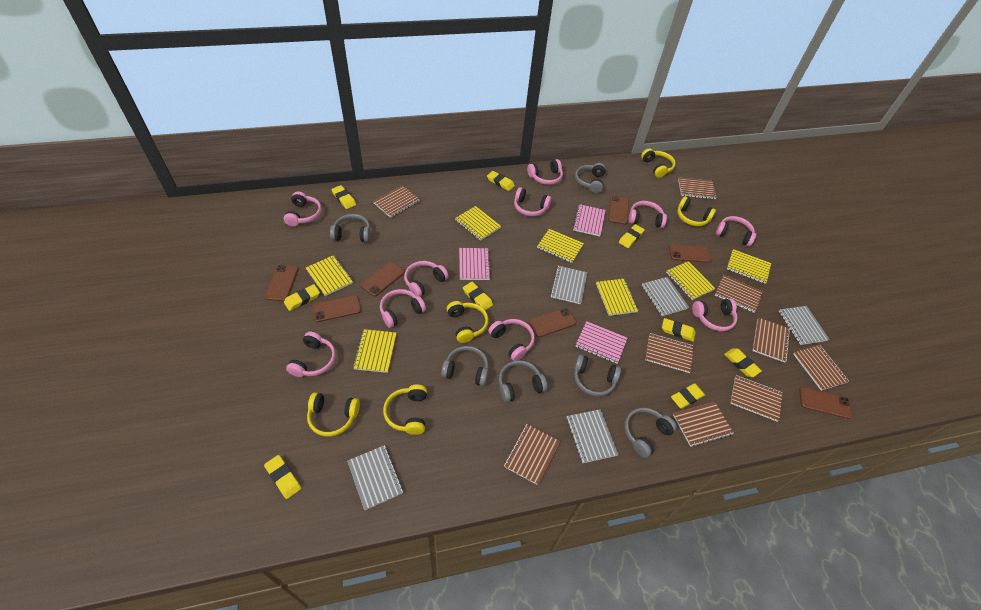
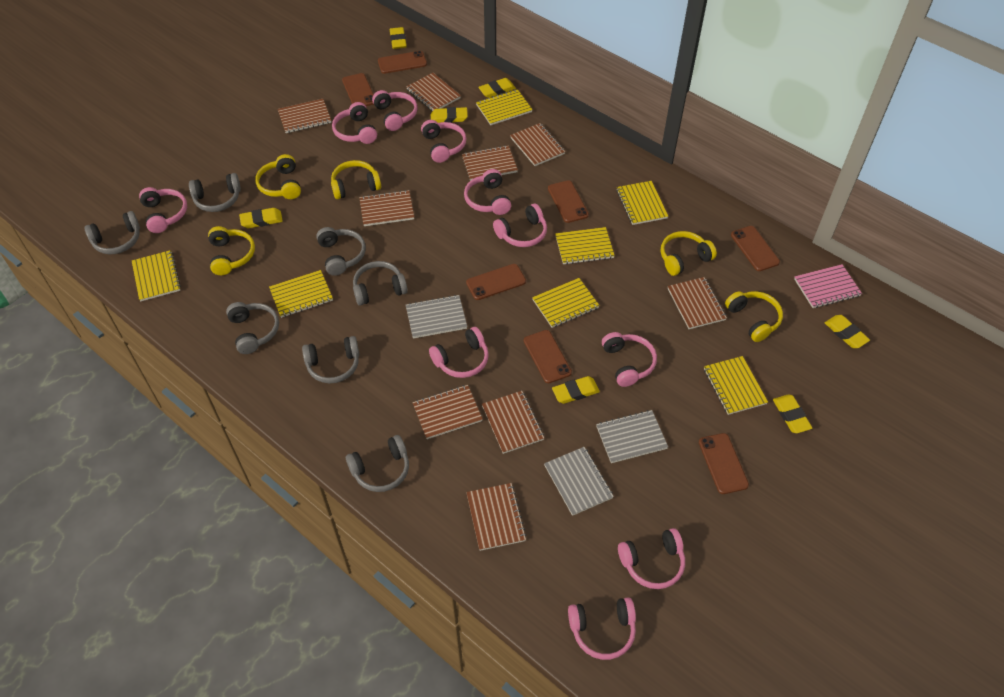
grey headphones: [330,214,371,242] [441,346,488,386] [499,360,547,402] [574,354,621,397] [575,163,606,193] [624,408,677,458] = 6 -> [84,211,140,254] [189,173,241,212] [226,302,279,354] [302,336,359,383] [316,227,366,276] [346,435,409,492] [353,261,408,306] = 7
grey notebook: [347,445,403,510] [550,266,587,304] [566,409,618,463] [641,277,689,316] [779,306,830,345] = 5 -> [406,295,467,338] [544,447,614,516] [596,410,668,463] = 3
pink notebook: [459,248,491,280] [573,204,606,236] [576,321,628,364] = 3 -> [794,264,862,308] = 1
yellow eraser: [264,455,301,499] [284,284,320,311] [331,185,356,209] [463,282,493,310] [487,171,515,191] [619,224,645,248] [662,318,696,342] [671,383,705,409] [724,348,762,377] = 9 -> [239,208,283,228] [390,27,407,49] [431,107,468,123] [478,78,516,98] [552,376,600,404] [773,395,812,433] [825,315,870,348] = 7

